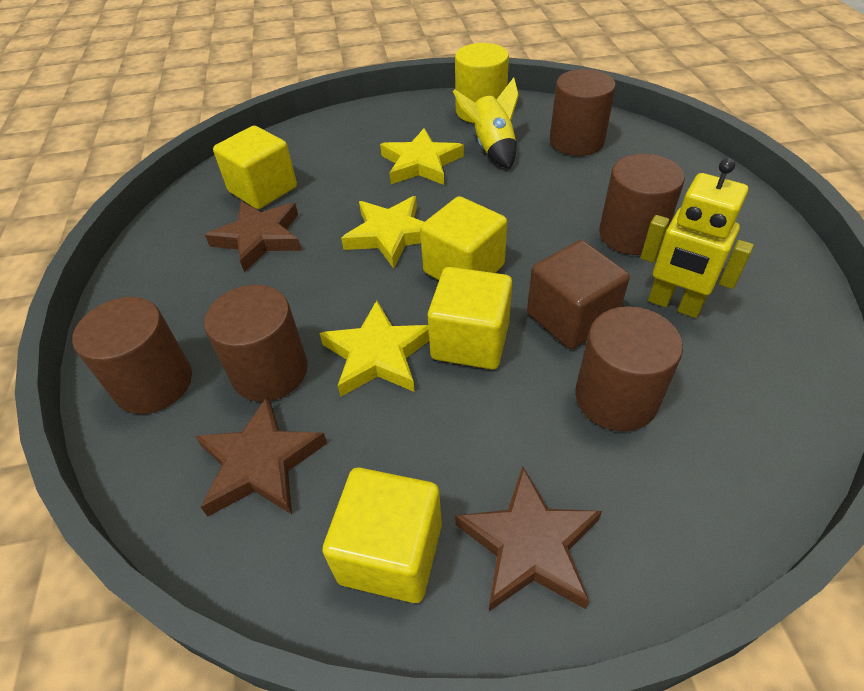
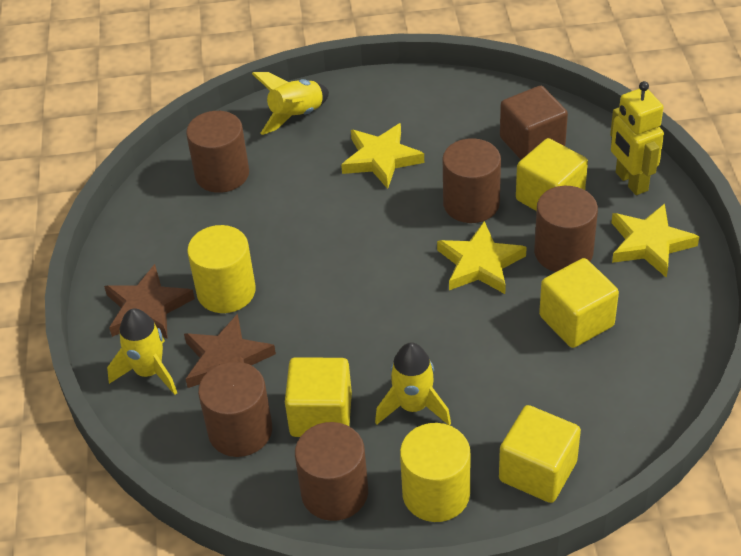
brown star: [195,396,327,516] [205,201,301,272] [455,466,602,611] = 3 -> [104,264,195,339] [184,314,276,388] = 2
yellow cylinder: [455,43,509,123] = 1 -> [187,225,256,313] [400,423,470,522] = 2
yellow rocket: [453,78,519,169] = 1 -> [107,308,177,395] [252,72,329,135] [375,342,451,425] = 3

